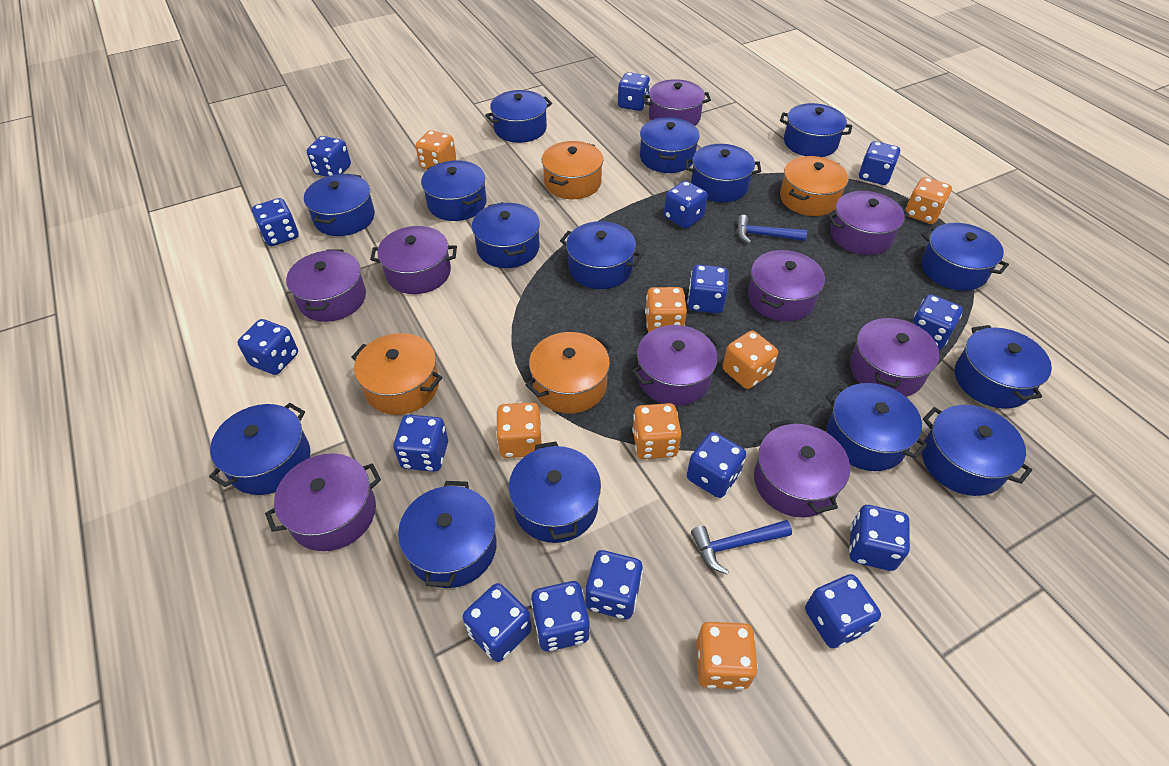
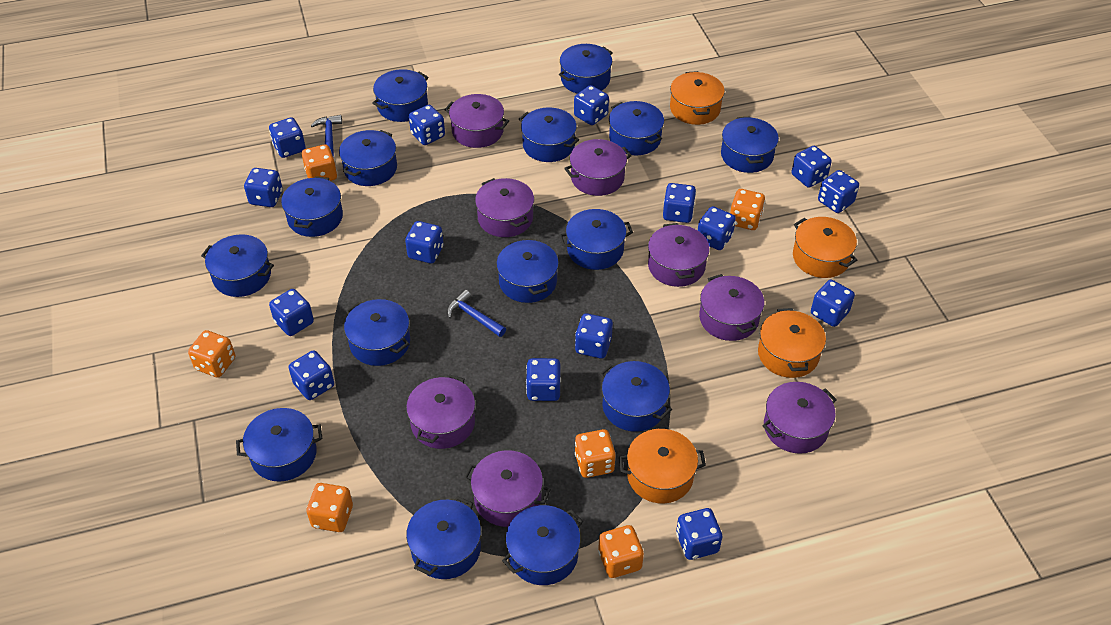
orange dice: [416,130,456,170] [496,403,542,458] [632,403,681,459] [645,287,687,333] [696,622,758,690] [723,331,778,389] [905,177,952,224] = 7 -> [188,330,235,378] [302,144,337,181] [306,483,353,532] [575,429,616,478] [598,525,644,578] [730,189,765,230] = 6
purple pot: [265,454,381,551] [286,249,366,322] [370,226,457,294] [631,325,721,406] [642,79,711,126] [748,250,825,321] [754,420,850,517] [828,191,909,255] [850,317,940,397] = 9 -> [406,374,475,449] [445,94,509,148] [463,450,551,527] [475,178,534,237] [564,139,632,196] [648,223,710,287] [699,274,764,341] [762,382,837,454] = 8

